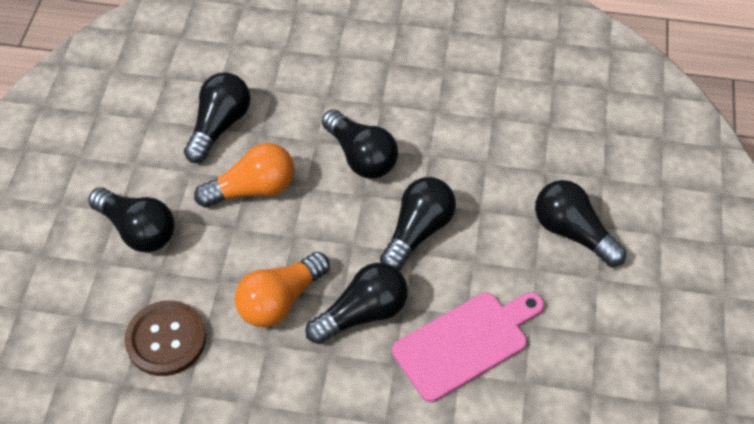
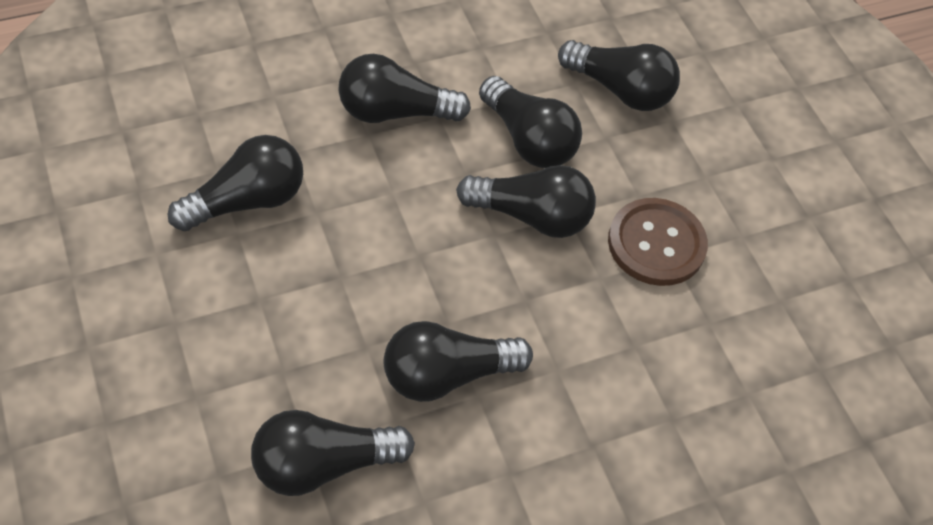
black light bulb: [88,187,175,252] [184,72,251,163] [305,263,408,344] [322,109,398,179] [380,177,456,271] [535,180,626,267] = 6 -> [168,135,303,231] [251,410,415,496] [338,54,471,123] [384,321,533,402] [456,165,596,238] [479,76,582,168] [558,40,680,111] = 7
orange light bulb: [194,143,294,208] [235,252,330,327] = 2 -> none = 0
pink cutting board: [392,292,544,402] = 1 -> none = 0

